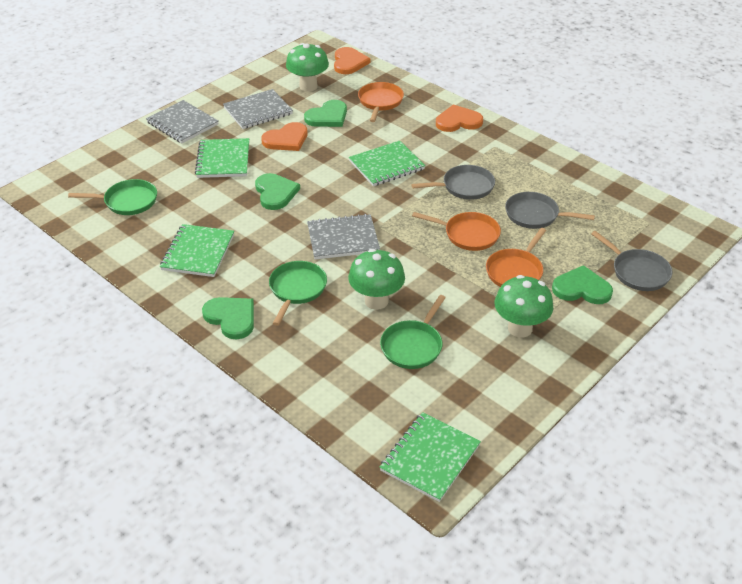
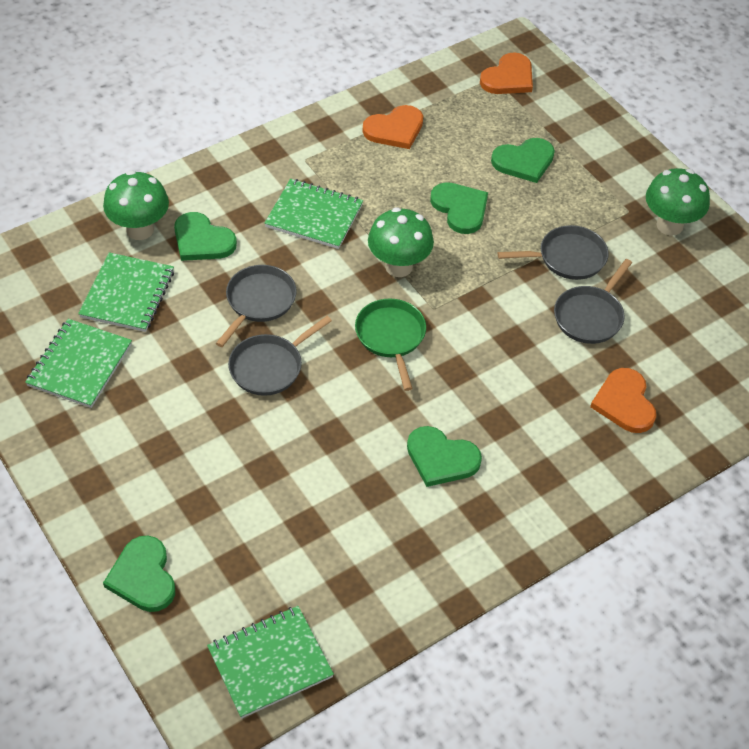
green heart: [202,297,254,340] [255,173,300,210] [304,100,347,127] [552,265,613,304] = 4 -> [103,535,175,612] [174,212,237,261] [407,426,482,487] [430,182,488,234] [491,138,555,183] = 5
green pan: [68,179,157,215] [269,261,327,326] [380,295,446,369] = 3 -> [355,298,426,391] = 1
grey notebook: [146,100,219,143] [223,89,293,129] [307,214,380,259] = 3 -> none = 0
grey pan: [411,165,495,200] [505,192,595,229] [591,231,673,291] = 3 -> [216,265,297,347] [228,316,332,396] [498,225,609,280] [554,259,632,344] = 4
orange pan: [358,82,404,122] [412,212,501,251] [486,228,546,287] = 3 -> none = 0

